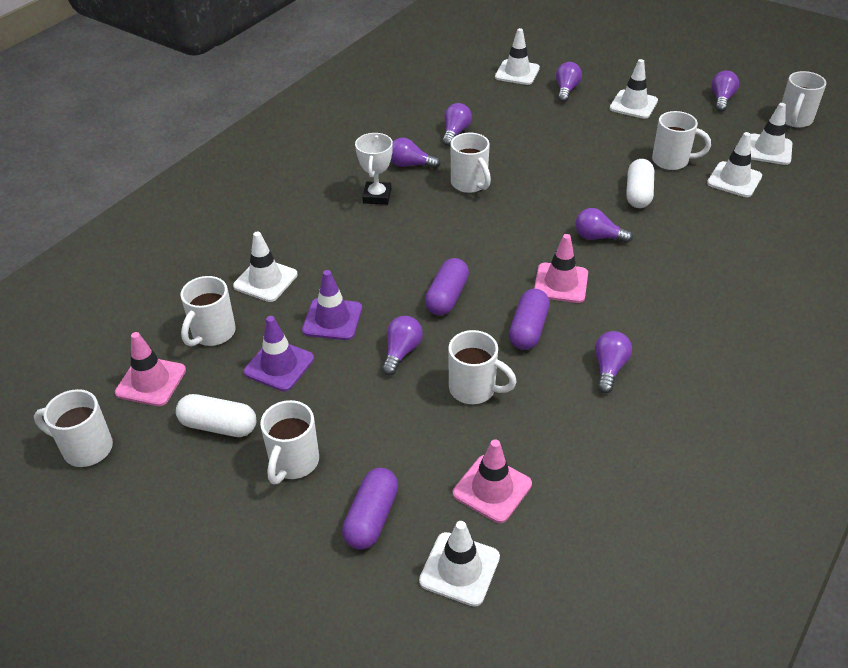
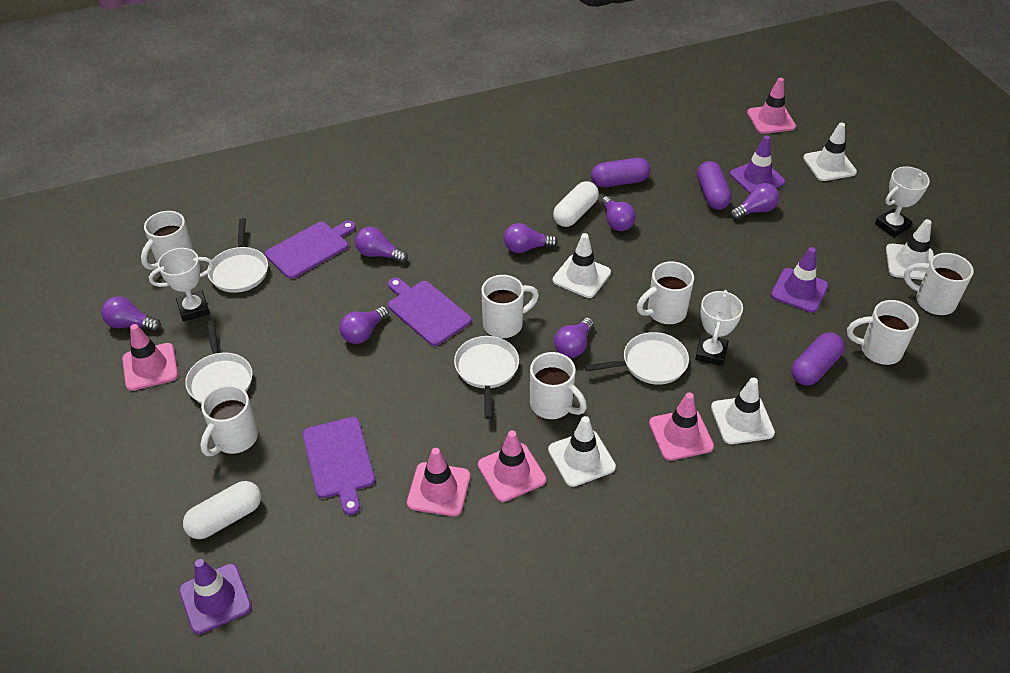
pink traffic cone: [115,332,186,406] [453,439,532,523] [534,234,588,303] = 3 -> [122,324,178,391] [407,448,470,517] [478,430,546,502] [649,392,714,461] [747,78,796,134] = 5
purple cutting board: none = 0 -> [265,221,356,279] [303,417,375,515] [388,278,472,346] = 3
purple traffic cone: [244,316,314,392] [302,270,362,340] = 2 -> [179,559,252,634] [730,135,785,194] [771,247,828,312] = 3
white pan: none = 0 -> [185,320,253,404] [207,218,268,293] [454,336,519,419] [585,332,689,385] = 4
white traffic cone: [233,231,298,302] [419,521,500,607] [495,28,540,85] [610,59,658,119] [707,132,762,197] [751,103,792,165] = 6 -> [548,416,616,487] [553,233,611,298] [711,378,775,444] [803,123,857,181] [886,219,934,280] = 5
white trophy: [355,133,393,205] = 1 -> [149,248,214,322] [695,290,743,366] [875,167,930,237] = 3

